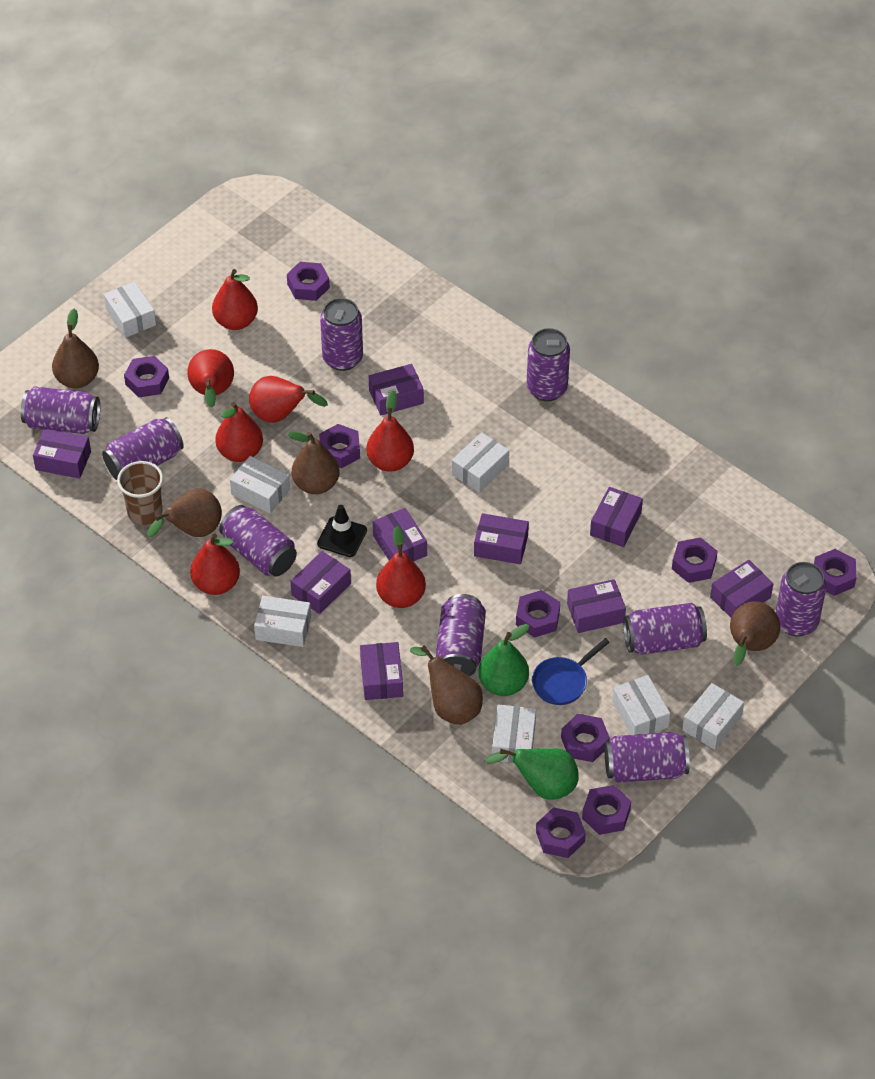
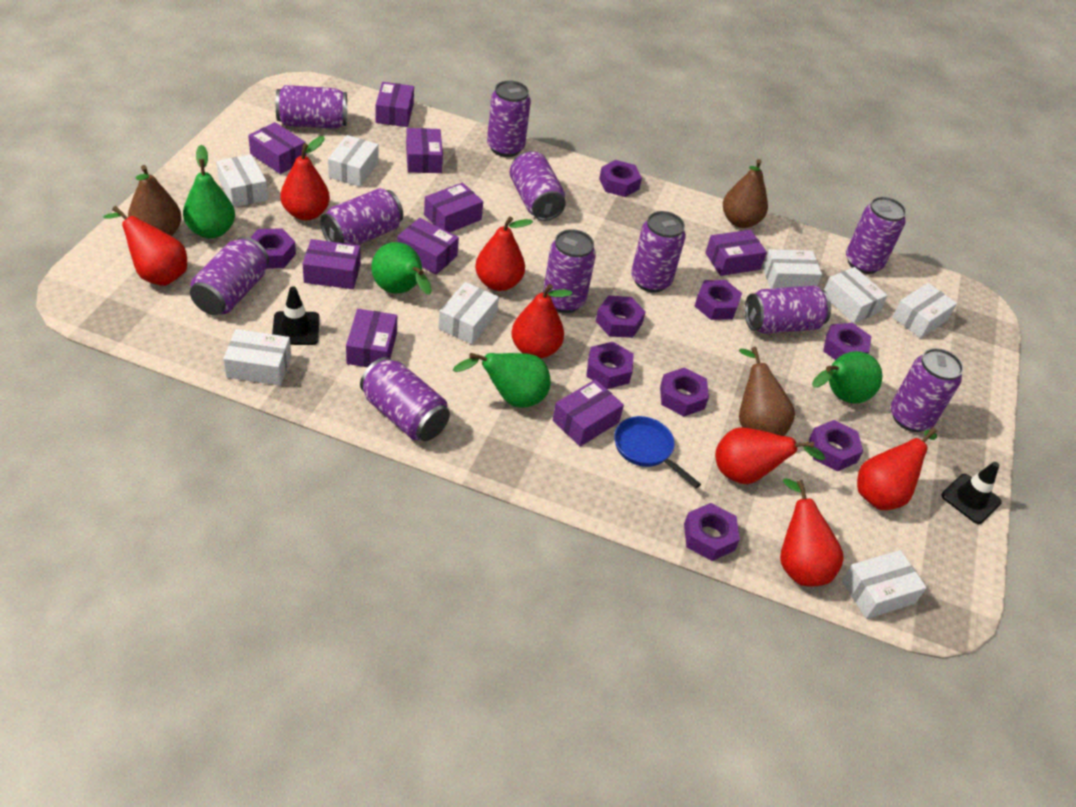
black traffic cone: [317,505,367,557] = 1 -> [272,286,320,345] [942,462,1002,524] = 2
brown cup: [117,461,163,525] = 1 -> none = 0
brown pear: [52,308,99,388] [147,489,222,537] [288,432,340,494] [410,645,483,725] [730,601,780,666] = 5 -> [128,165,182,236] [723,159,768,228] [739,347,795,436] = 3
green pear: [478,624,529,696] [485,748,579,800] = 2 -> [183,145,235,238] [372,242,432,295] [453,353,551,408] [812,351,882,404] = 4
purple can: [21,386,100,434] [102,417,184,480] [219,505,297,576] [320,298,363,371] [436,594,486,677] [527,328,570,401] [605,732,690,783] [623,603,707,655] [776,562,826,637] = 9 -> [190,237,269,315] [276,85,347,129] [320,188,403,245] [360,357,450,441] [487,80,531,157] [510,151,566,221] [543,229,596,313] [631,211,686,292] [745,286,831,334] [846,196,906,274] [891,348,963,432] = 11
white box: [104,282,156,338] [230,456,290,513] [254,596,311,647] [452,432,509,493] [492,705,536,763] [612,675,670,735] [682,683,744,750] = 7 -> [216,154,268,207] [223,329,291,385] [328,135,379,187] [438,282,499,344] [763,249,822,289] [824,267,888,324] [842,550,927,619] [892,283,957,338] = 8

